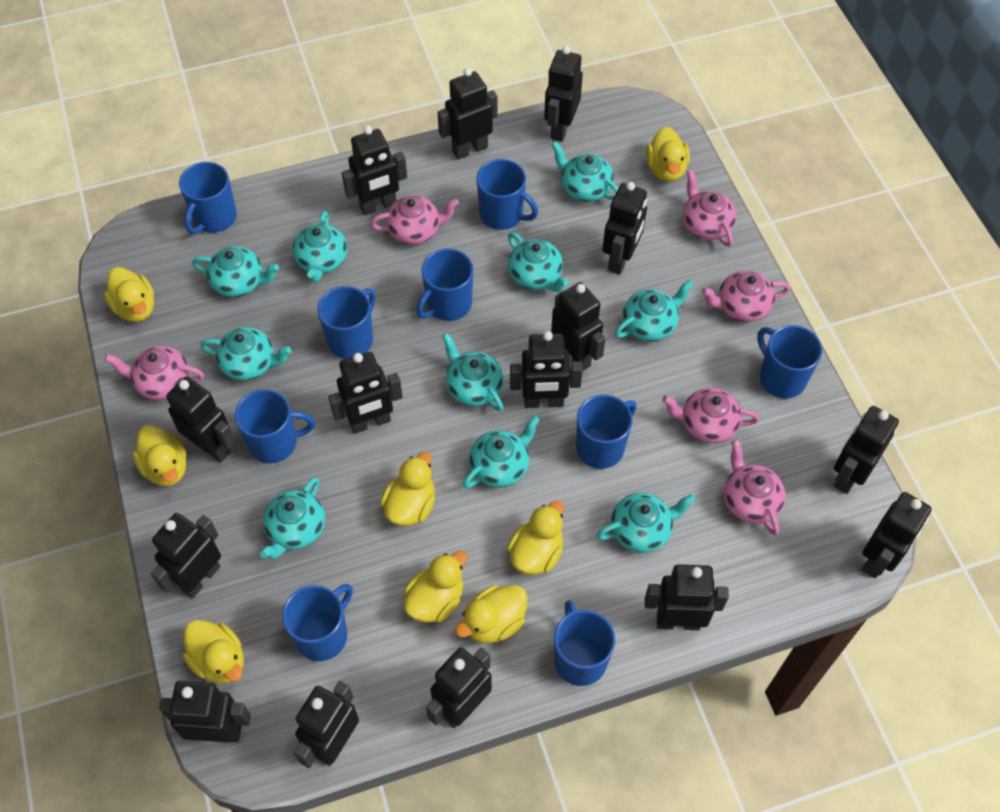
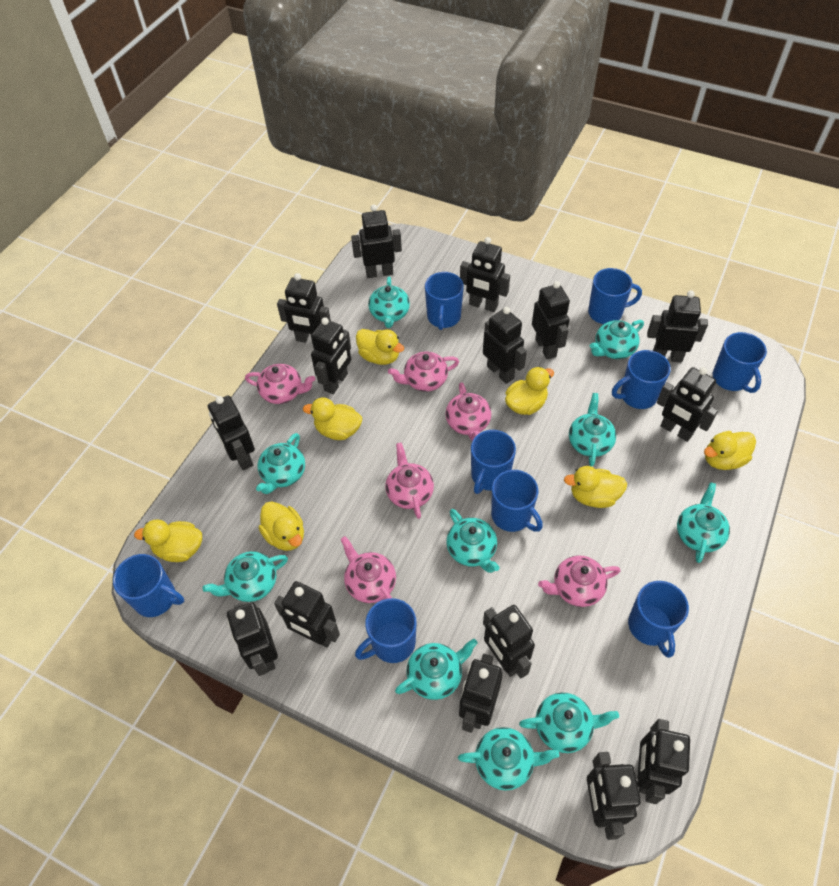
yellow duck: [104,267,154,322] [133,425,187,486] [183,620,244,684] [380,452,435,526] [403,551,467,622] [455,585,527,643] [507,501,564,575] [646,127,690,182] = 8 -> [134,520,202,562] [258,501,304,551] [303,397,362,440] [356,329,404,365] [505,367,554,415] [564,466,627,508] [704,431,756,470] = 7

